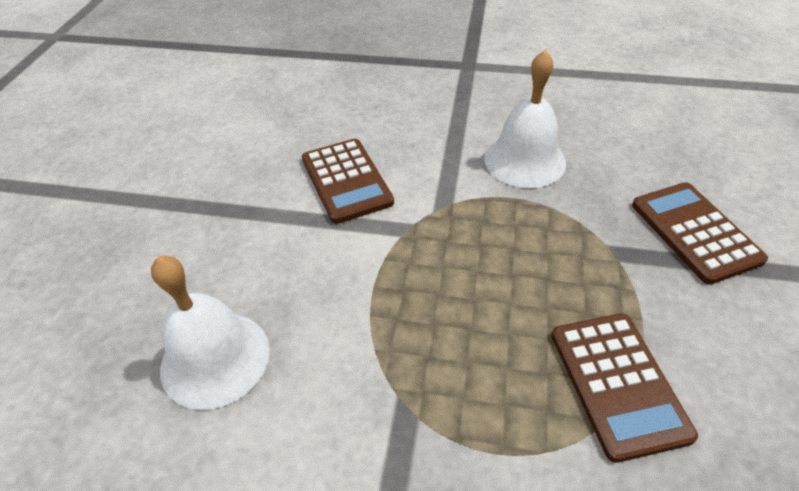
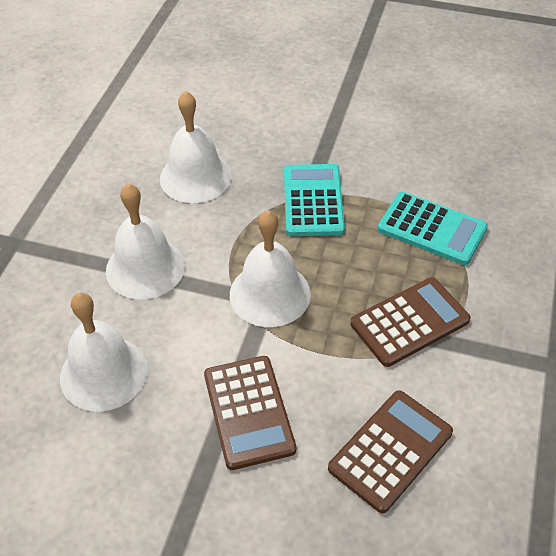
turquoise calculator: none = 0 -> [284,164,345,236] [378,192,488,265] = 2
white bell: [151,255,270,410] [484,50,566,188] = 2 -> [60,293,148,412] [106,184,185,300] [160,91,232,203] [230,210,311,327] = 4

